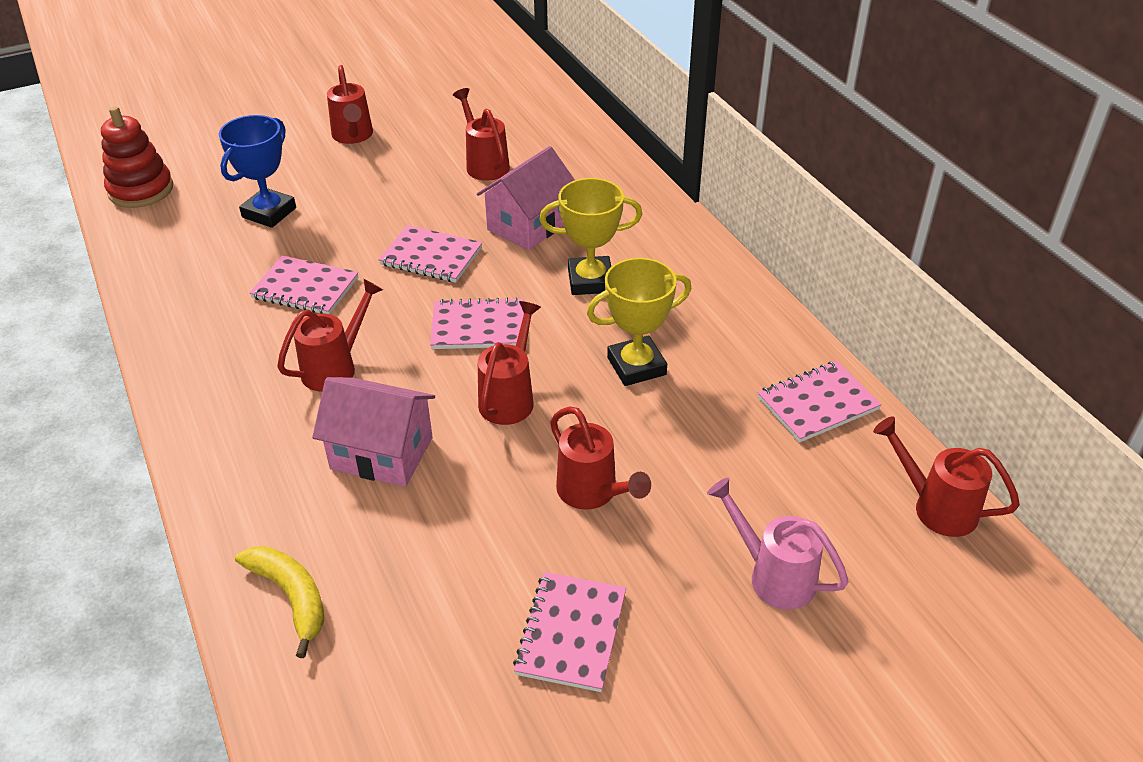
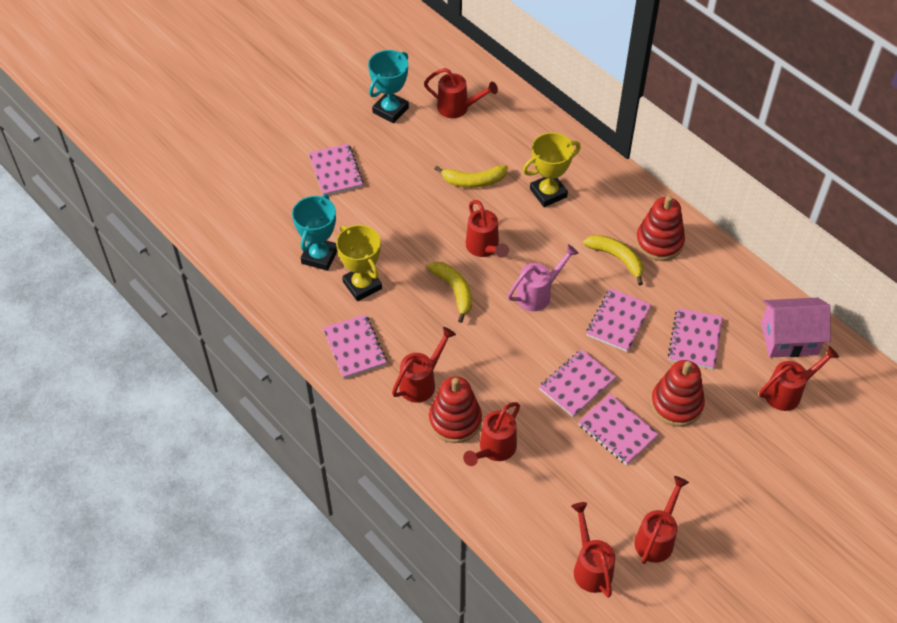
blue trophy: [219,115,296,228] = 1 -> none = 0
pink house: [312,377,435,487] [477,146,575,250] = 2 -> [761,298,831,358] = 1
pink notebook: [250,255,358,314] [379,225,482,283] [430,297,524,349] [513,572,626,692] [758,361,882,443] = 5 -> [309,144,364,195] [323,314,387,379] [539,349,616,417] [578,394,659,465] [586,288,652,352] [668,308,723,369] = 6
red stacking toy: [101,106,173,208] = 1 -> [429,376,482,443] [636,195,685,261] [651,360,705,427] = 3
red watering can: [277,279,383,392] [327,65,373,144] [453,88,510,181] [478,301,541,425] [550,406,651,510] [873,416,1020,537] = 6 -> [392,327,456,403] [424,68,498,118] [463,402,520,466] [466,200,509,258] [571,502,615,598] [634,476,689,564] [759,346,839,411] = 7
turquoise trophy: none = 0 -> [292,194,337,271] [368,50,409,123] = 2
yellow banana: [235,546,324,658] = 1 -> [427,262,472,323] [435,165,508,188] [583,235,644,285] = 3

